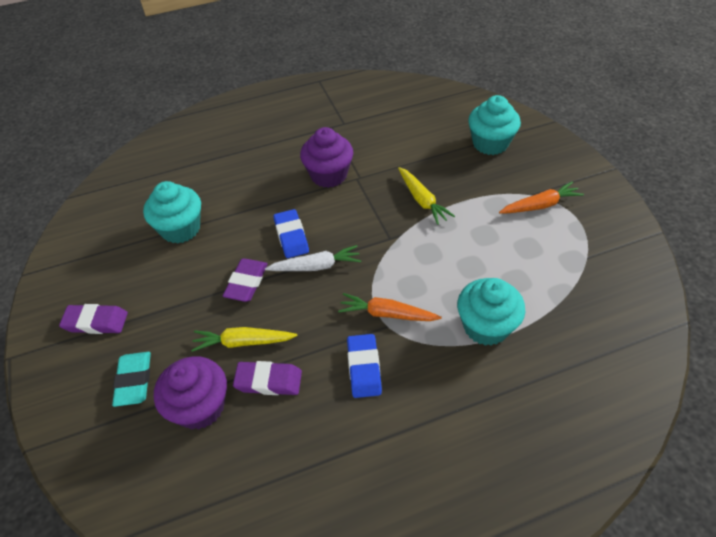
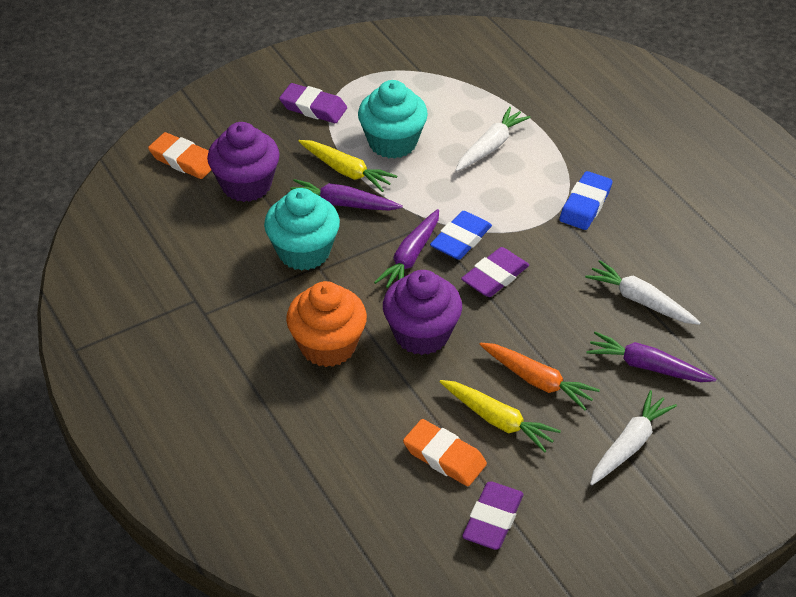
orange carrot: [338,293,442,321] [499,182,584,214] = 2 -> [479,343,600,411] = 1
orange cupcake: none = 0 -> [286,281,367,367] = 1
orange eraser: none = 0 -> [148,132,211,179] [403,419,487,486] = 2
purple carrot: none = 0 -> [290,179,403,211] [374,209,439,288] [586,332,716,382] = 3
turquoise cupcake: [143,181,201,244] [457,278,525,346] [468,95,521,155] = 3 -> [264,188,340,271] [358,80,428,159] = 2
turquoise eraser: [112,352,151,407] = 1 -> none = 0
white carrot: [265,245,361,271] = 1 -> [456,107,531,171] [585,260,701,325] [590,390,677,485] = 3

